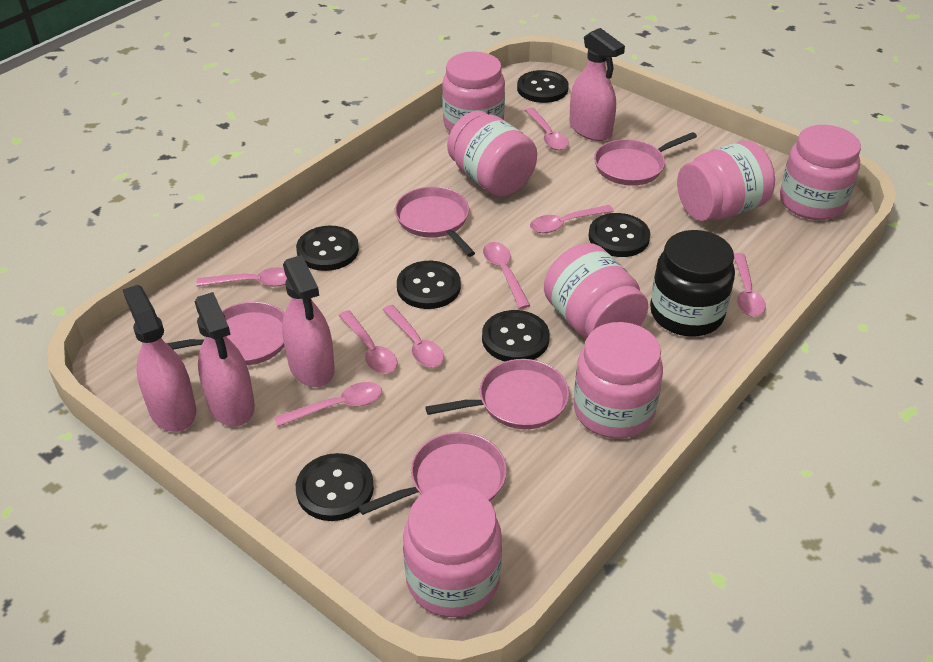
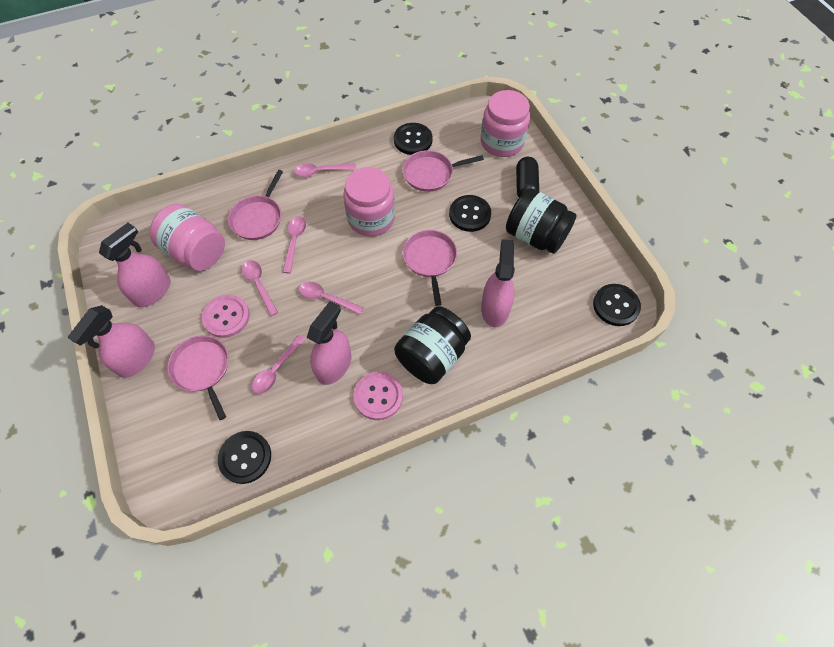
black button: [296,225,359,271] [296,453,374,521] [397,261,461,309] [482,310,550,362] [517,70,569,103] [589,213,650,257] = 6 -> [218,431,271,484] [394,123,433,155] [449,195,491,232] [593,284,641,326] = 4
black capsule: none = 0 -> [516,157,539,197] = 1
black jar: [650,230,735,337] = 1 -> [394,306,471,384] [506,188,576,254] = 2
pink button: none = 0 -> [202,295,250,338] [354,372,403,420] = 2
pink jar: [403,484,502,617] [442,52,505,132] [447,111,537,196] [544,243,648,338] [573,322,663,439] [677,141,775,221] [780,125,861,220] = 7 -> [149,204,225,271] [343,167,395,236] [481,90,530,157] = 3
pink pan: [166,302,284,365] [358,432,507,515] [395,186,475,257] [425,359,569,429] [594,132,697,186] = 5 -> [167,335,229,420] [228,170,283,240] [403,150,484,192] [403,230,457,306] = 4
pink spoon: [196,267,287,287] [274,382,382,427] [339,310,397,374] [383,305,444,367] [483,242,531,309] [525,108,569,150] [530,205,614,233] [734,253,766,317] = 8 -> [242,260,278,316] [252,335,306,394] [283,216,306,273] [294,163,356,177] [299,282,364,315] = 5

